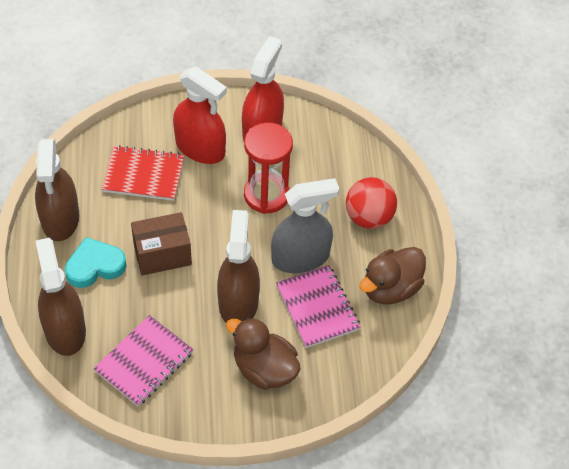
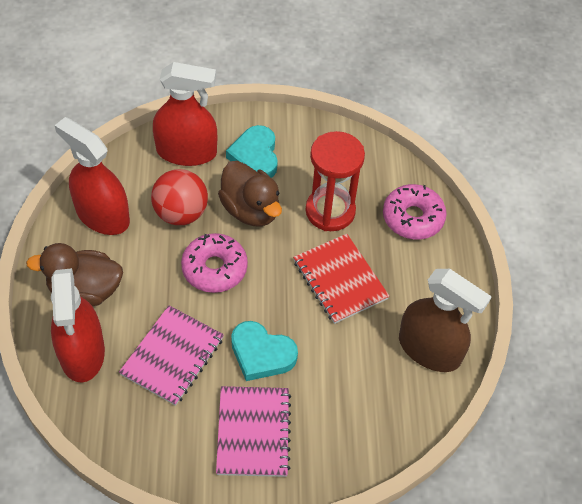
brown box: [131,212,192,275] = 1 -> none = 0
brown spray bottle: [35,139,79,241] [36,238,86,356] [217,210,260,323] = 3 -> [399,269,492,372] = 1
grey spray bottle: [271,178,339,273] = 1 -> none = 0
pink donut: none = 0 -> [181,233,248,293] [383,184,447,240] = 2
red spray bottle: [173,66,227,164] [242,36,284,141] = 2 -> [51,268,105,382] [54,117,130,235] [153,62,217,166] = 3
turquoise heart: [65,237,126,288] = 1 -> [226,125,278,178] [231,321,298,381] = 2

